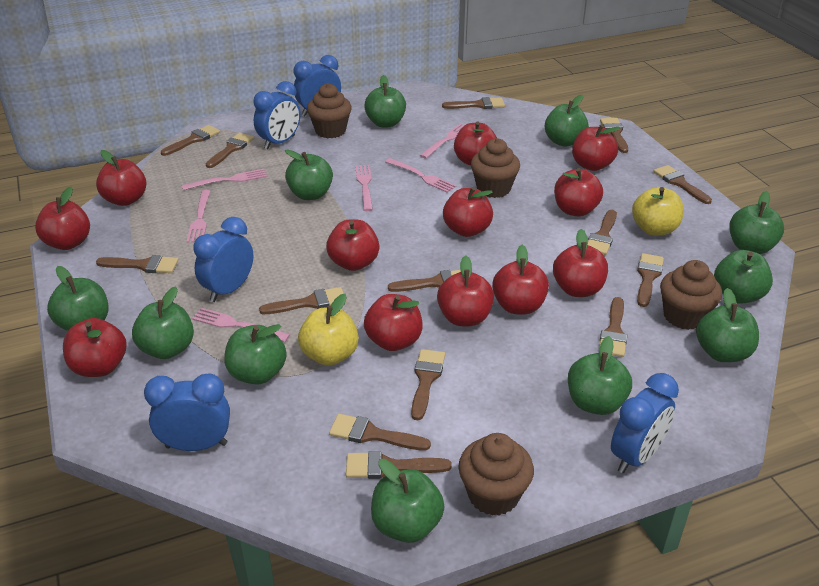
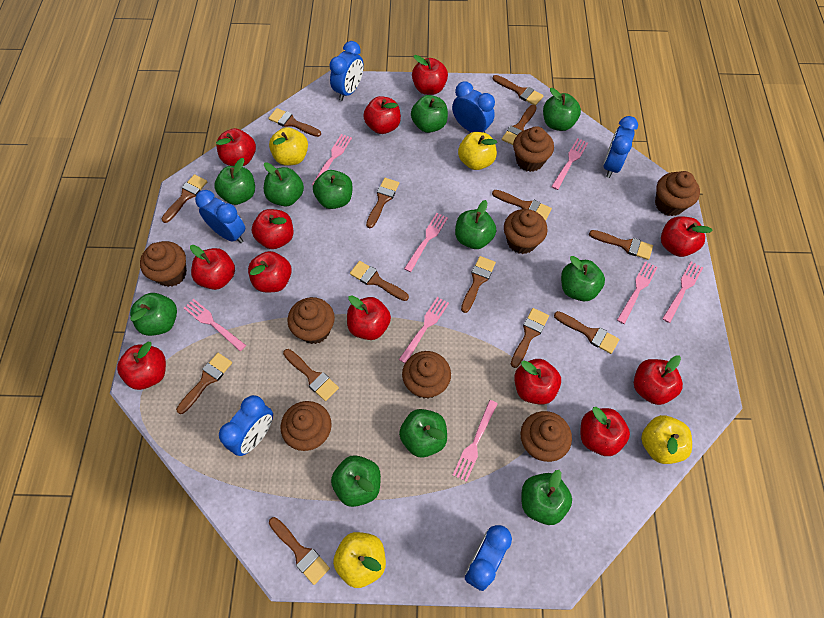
blue clock: [144,373,230,451] [193,217,253,302] [253,81,300,149] [294,55,341,116] [611,373,679,473] = 5 -> [195,190,245,243] [219,395,273,456] [329,41,364,101] [452,81,495,133] [465,525,512,591] [603,116,638,178] = 6
brown cupcake: [307,83,352,138] [458,433,534,516] [471,138,520,198] [660,260,722,330] = 4 -> [140,241,187,287] [281,401,331,451] [287,297,335,344] [402,351,451,399] [504,209,548,254] [513,126,554,172] [521,411,572,462] [655,171,700,216] = 8
pink fork: [181,169,267,190] [187,190,211,243] [192,307,290,342] [355,165,373,211] [385,158,456,193] [420,123,465,159] = 6 -> [184,299,246,351] [312,134,352,185] [399,297,449,363] [404,213,448,272] [453,400,498,482] [551,138,588,190] [617,261,658,324] [662,261,703,323] = 8
yellow apple: [298,294,359,366] [632,187,684,236] = 2 -> [269,127,308,166] [333,532,386,588] [458,132,497,170] [641,415,692,464] = 4

